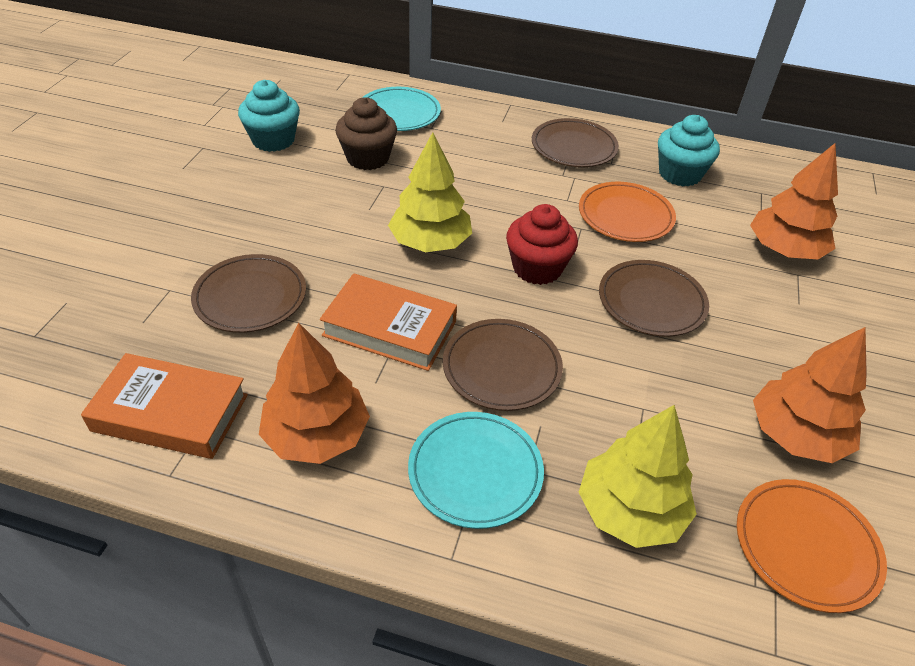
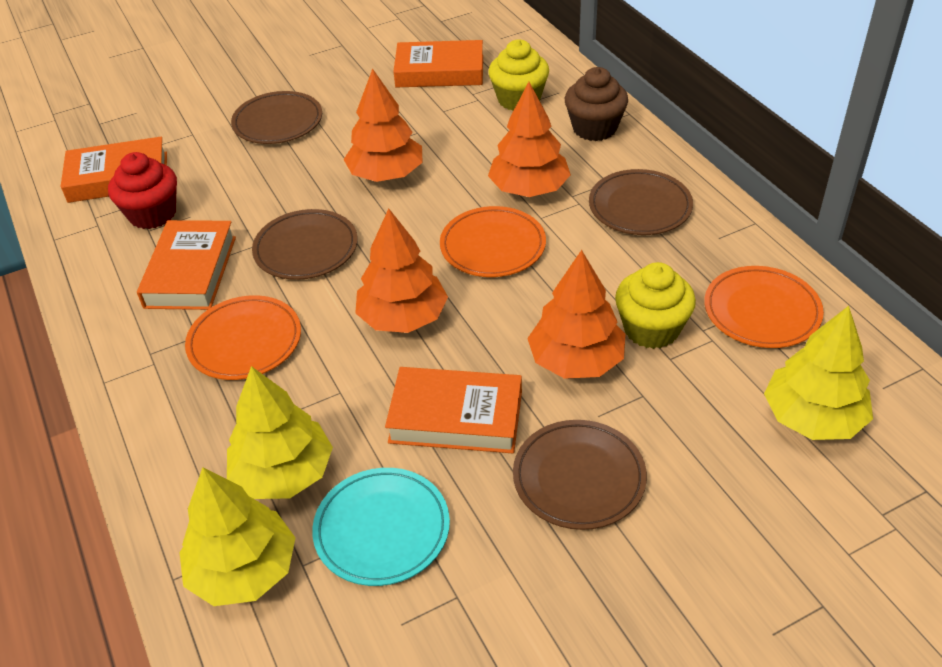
orange book: [81,353,248,459] [320,273,457,371] = 2 -> [61,137,167,203] [137,220,236,310] [385,367,522,453] [393,40,483,87] = 4
orange plate: [579,182,676,242] [737,479,887,613] = 2 -> [185,295,301,380] [440,206,546,277] [704,266,824,348] = 3
orange tree: [259,323,370,464] [750,143,838,259] [753,327,867,463] = 3 -> [343,69,423,182] [355,209,448,333] [488,82,571,197] [527,250,625,379] = 4
turquoise cupcake: [238,80,300,152] [658,115,720,187] = 2 -> none = 0
turquoise plate: [362,87,441,131] [408,412,544,529] = 2 -> [312,468,450,586] = 1
yellow cupcake: none = 0 -> [489,40,549,111] [615,262,696,349] = 2
yellow tree: [388,132,472,252] [579,405,697,548] = 2 -> [179,467,295,606] [227,366,333,499] [764,306,873,440] = 3

